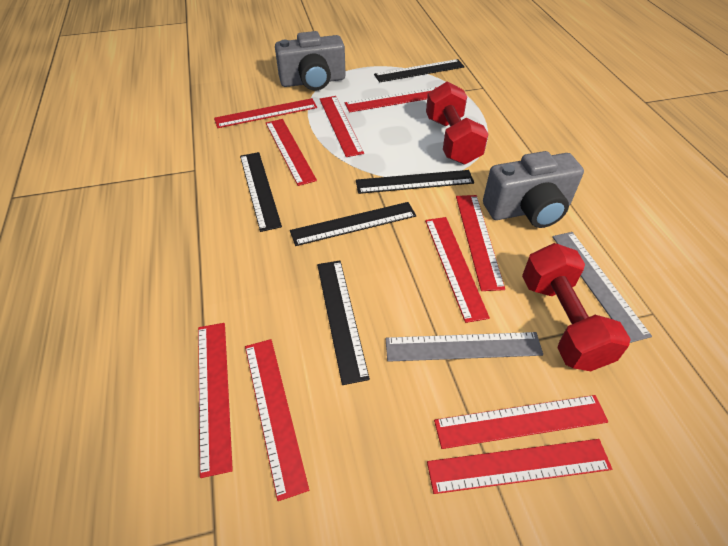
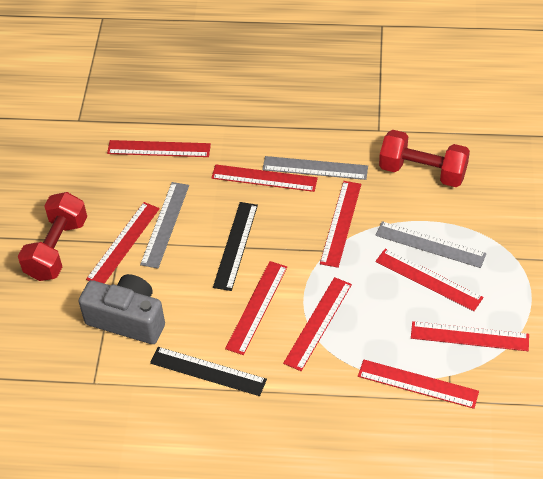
black ruler: [240,152,282,232] [290,202,416,246] [317,261,370,385] [356,170,474,194] [374,59,465,83] = 5 -> [150,347,267,396] [213,202,258,291] = 2
grey camera: [275,31,346,90] [483,151,584,228] = 2 -> [78,274,165,344] = 1
grey ruler: [385,332,543,362] [552,232,652,343] = 2 -> [140,182,189,268] [262,156,368,180] [375,221,486,268] = 3
red ruler: [198,323,233,478] [214,98,317,128] [245,339,309,501] [266,119,317,186] [320,96,364,157] [345,87,437,112] [425,217,490,323] [427,439,612,494] [434,395,608,449] [456,195,505,291] = 10 -> [86,202,160,284] [107,140,211,157] [211,164,318,192] [225,261,287,355] [283,277,352,371] [320,181,361,268] [358,360,479,409] [375,248,483,311] [411,321,529,351] = 9

